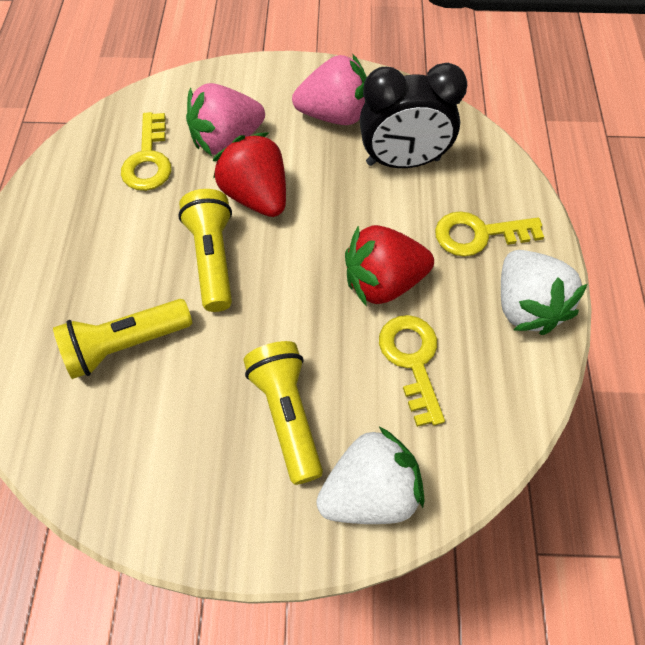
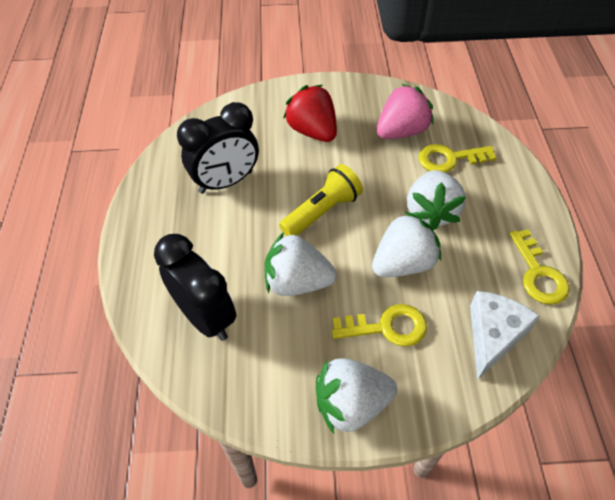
black clock: [360,63,467,168] = 1 -> [154,234,236,341] [177,102,259,194] = 2
pink strawberry: [186,83,265,156] [292,53,367,125] = 2 -> [376,84,434,139] = 1
red strawberry: [213,132,286,217] [345,225,434,306] = 2 -> [283,85,337,142] = 1
white cheese: none = 0 -> [470,291,540,380] = 1
white strawberry: [316,427,424,524] [501,250,588,335] = 2 -> [265,232,337,296] [316,358,397,434] [372,211,441,277] [407,170,466,230] = 4
yellow flashlight: [53,299,192,379] [178,189,232,312] [244,341,323,485] = 3 -> [279,164,363,236] = 1

